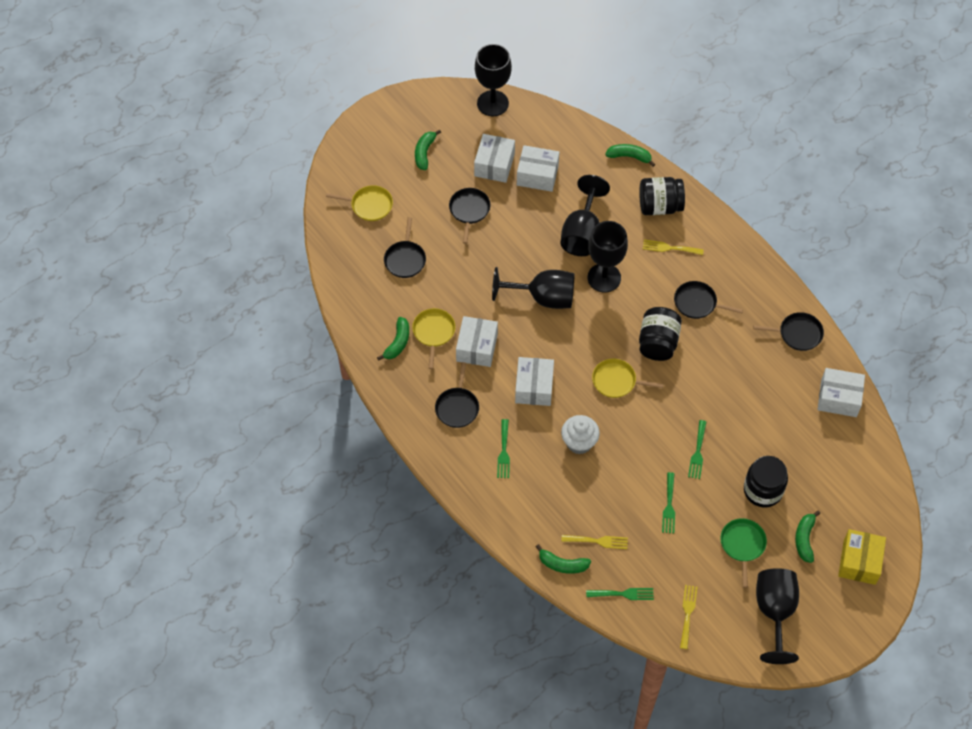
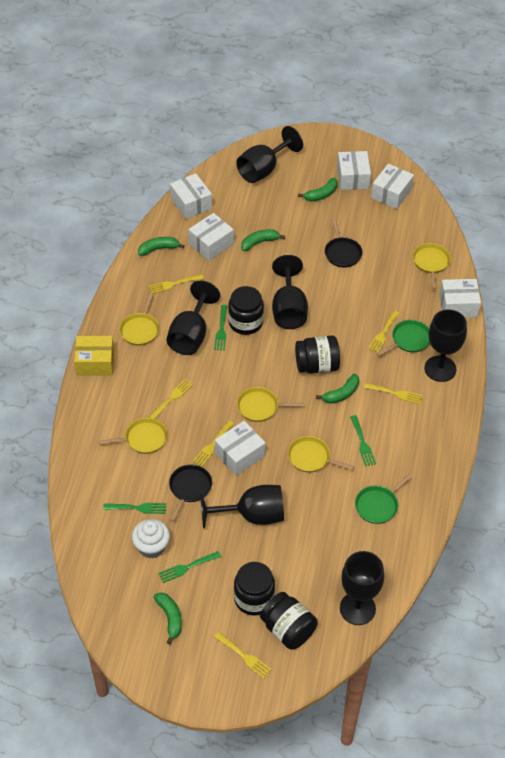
black goblet: [475,44,512,116] [492,267,574,309] [560,175,610,256] [588,221,628,293] [756,568,799,664] = 5 -> [167,281,220,355] [200,485,284,528] [236,126,303,183] [272,255,308,329] [340,551,384,625] [424,309,467,382] = 6
black jar: [639,177,685,215] [639,307,682,361] [744,456,788,507] = 3 -> [228,286,264,335] [234,562,275,615] [260,592,318,650] [295,336,340,374] = 4
black pan: [384,217,426,278] [435,362,479,428] [449,188,490,244] [674,281,743,319] [753,312,824,351] = 5 -> [169,464,212,521] [325,219,363,267] = 2
green pan: [720,518,767,588] = 1 -> [355,474,412,524] [377,320,430,356] = 2
white box: [456,316,498,367] [474,134,515,183] [515,357,554,406] [517,145,559,192] [817,368,865,417] = 5 -> [170,173,212,219] [188,213,234,261] [215,421,266,475] [337,151,371,190] [371,164,414,209] [439,279,481,318] = 6
yellow fork: [561,535,628,549] [643,239,704,255] [680,585,697,649] = 3 -> [149,274,204,293] [149,379,193,419] [193,421,234,467] [214,632,272,679] [364,383,423,404] [368,310,399,353] = 6
yellow pan: [326,185,393,221] [412,308,455,369] [592,359,663,398] = 3 -> [99,418,167,454] [119,293,159,345] [237,387,304,422] [288,436,354,472] [413,243,451,289] = 5

